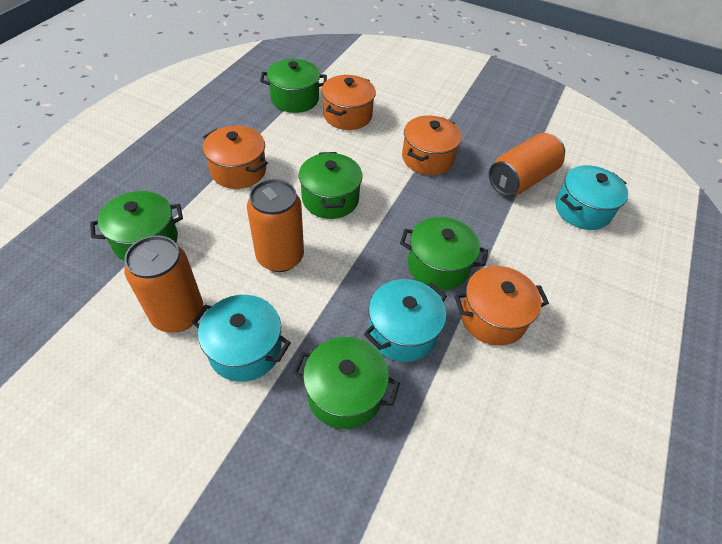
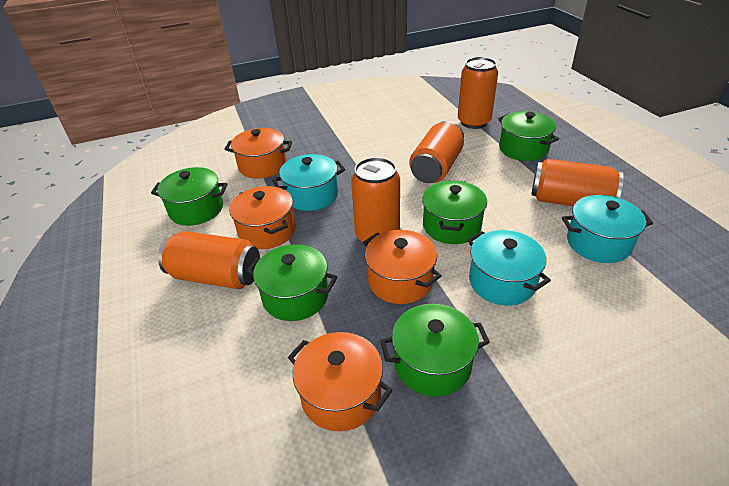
orange can: [124,235,204,332] [247,179,304,272] [489,133,565,196] = 3 -> [158,231,260,289] [351,157,400,244] [409,121,464,183] [458,57,498,129] [531,159,624,206] = 5

